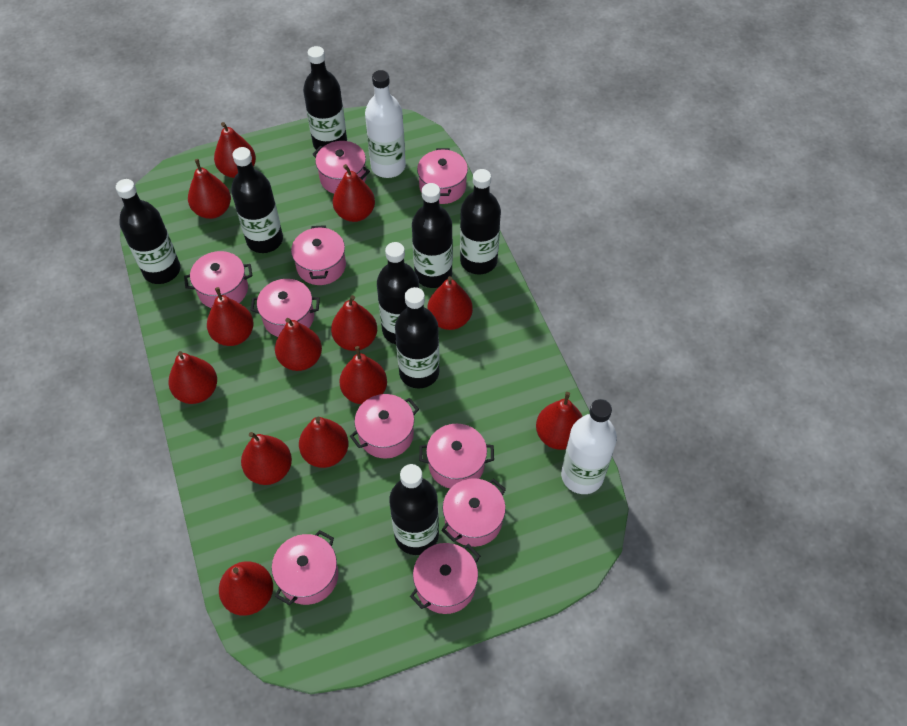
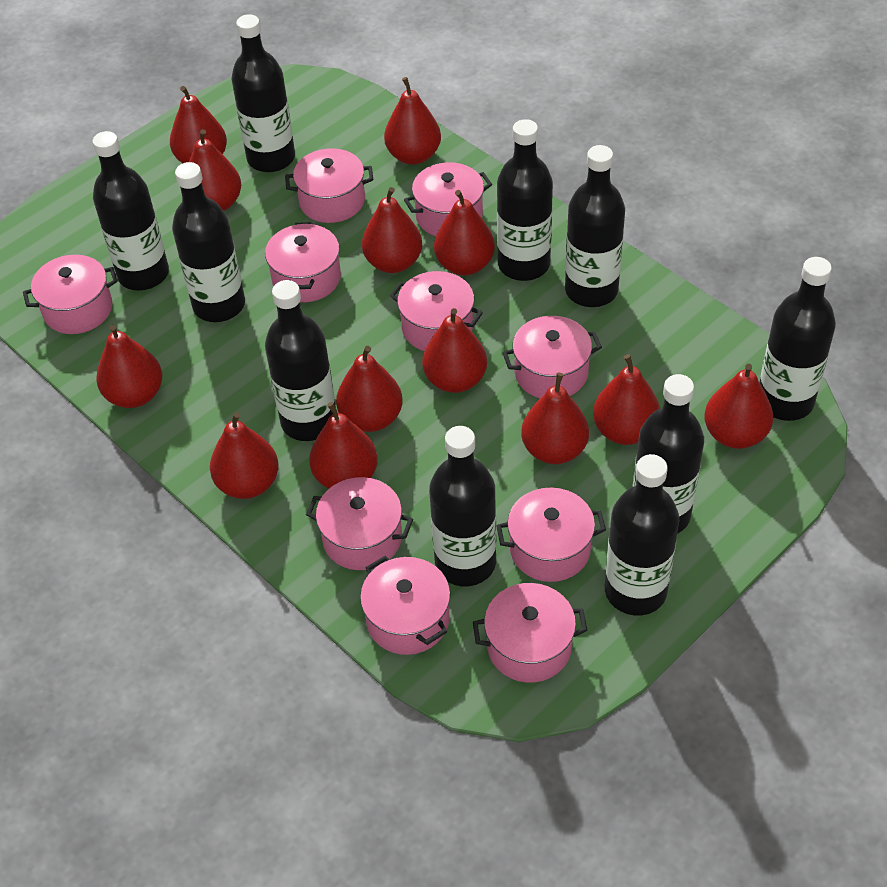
black bottle: [116,179,180,284] [231,147,283,253] [303,46,347,150] [377,242,419,344] [389,464,439,555] [395,287,439,389] [412,183,453,288] [460,169,501,274] = 8 -> [93,131,169,290] [172,162,245,322] [232,14,295,172] [265,280,336,441] [429,426,496,586] [497,119,553,281] [565,145,625,307] [605,454,679,615] [632,374,704,534] [759,257,836,421] = 10
white bottle: [365,70,406,178] [561,399,617,494] = 2 -> none = 0

